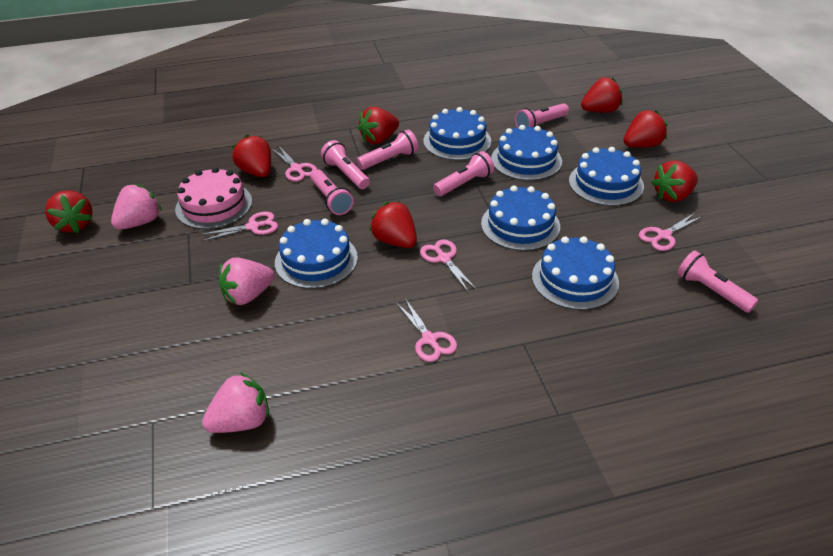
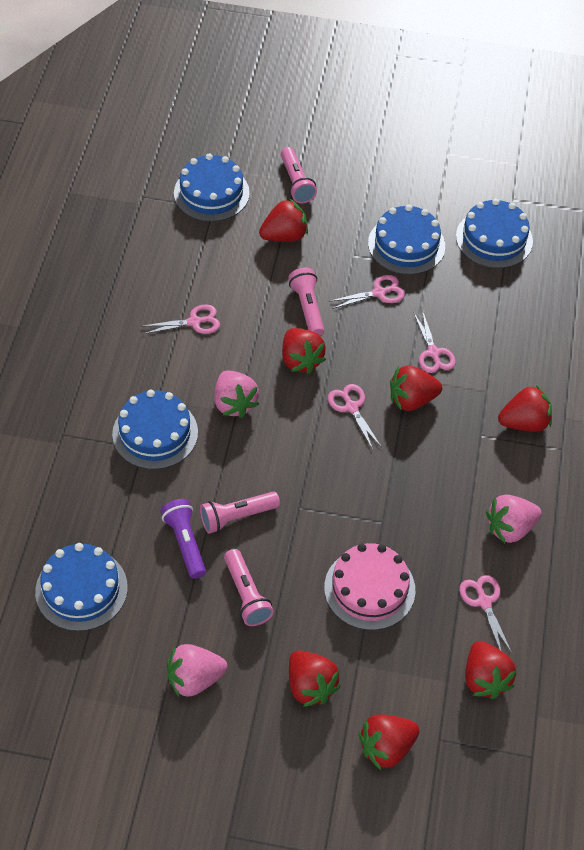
blue cake: [275,219,358,289] [423,107,491,160] [481,185,560,251] [491,125,562,181] [532,236,619,310] [569,147,644,206] = 6 -> [35,543,128,631] [112,390,198,469] [174,154,250,222] [368,204,445,275] [456,198,533,268] = 5
pink flashlight: [310,169,354,215] [321,140,370,189] [357,130,418,170] [433,151,494,196] [515,103,569,127] [677,250,758,313] = 6 -> [200,491,280,534] [224,549,274,626] [281,147,317,203] [288,268,324,336] = 4
purple flashlight: none = 0 -> [161,499,206,579] = 1

